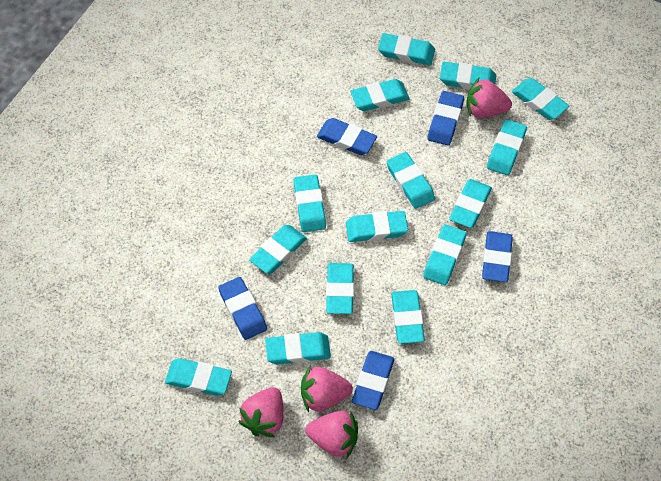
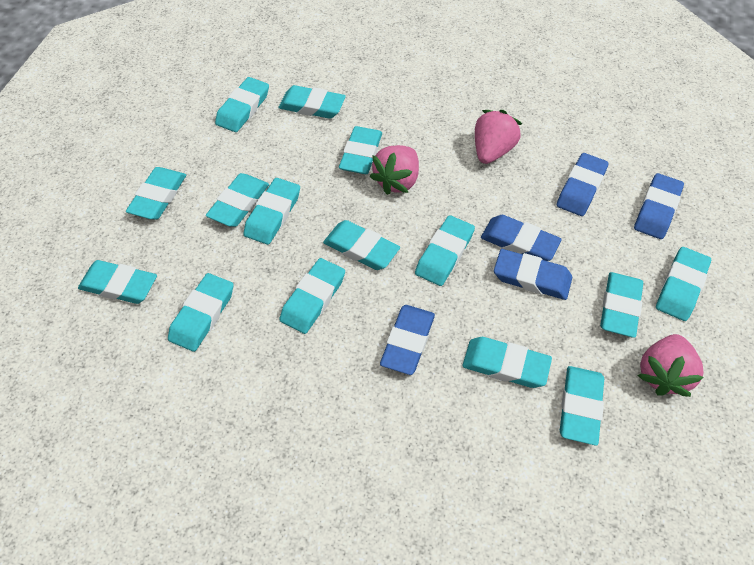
pink strawberry: [238,387,283,437] [301,366,353,412] [305,411,358,458] [467,78,512,118] = 4 -> [369,145,419,195] [475,110,522,164] [637,334,704,397] = 3

